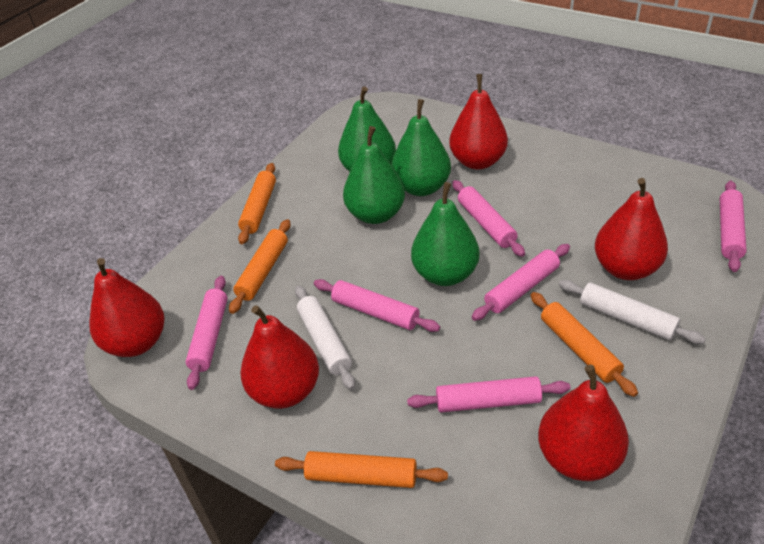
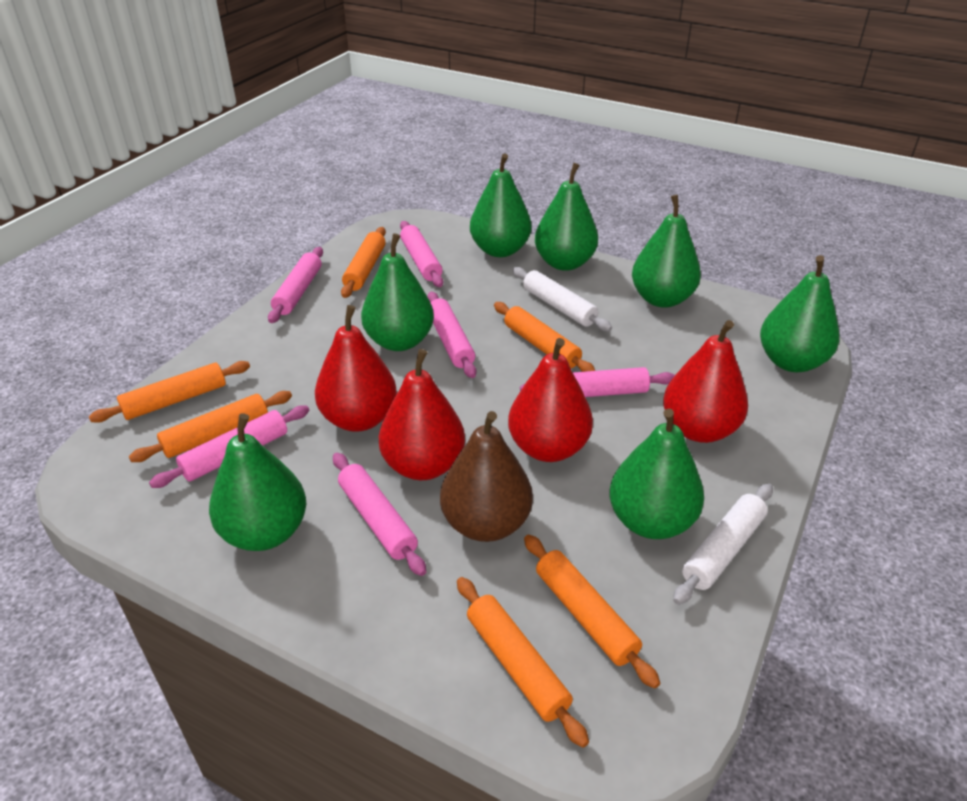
brown pear: none = 0 -> [440,411,533,542] = 1
green pear: [338,86,396,172] [343,126,405,224] [391,99,451,196] [411,182,480,286] = 4 -> [209,413,306,551] [361,233,434,351] [470,153,531,257] [535,163,598,271] [609,408,704,539] [632,195,701,308] [760,255,839,372] = 7
orange rolling pin: [229,219,291,314] [238,163,276,244] [275,451,448,488] [531,292,638,397] = 4 -> [89,361,250,423] [129,391,292,462] [341,227,386,298] [457,577,589,748] [494,302,595,372] [524,535,660,689] = 6
red pear: [89,258,165,357] [240,305,319,409] [449,74,508,170] [538,365,629,481] [595,178,668,280] = 5 -> [315,305,397,432] [379,349,465,480] [508,338,593,462] [663,320,748,443] = 4

